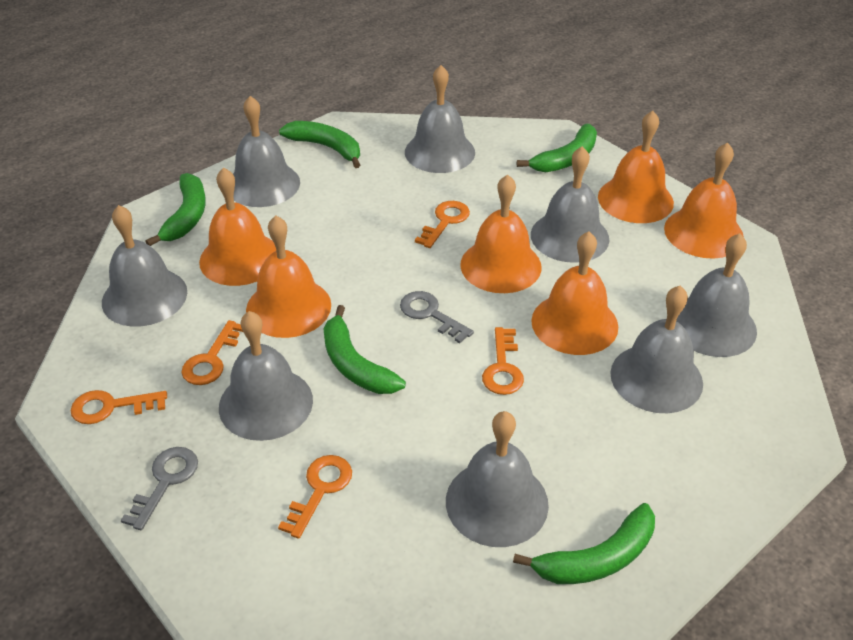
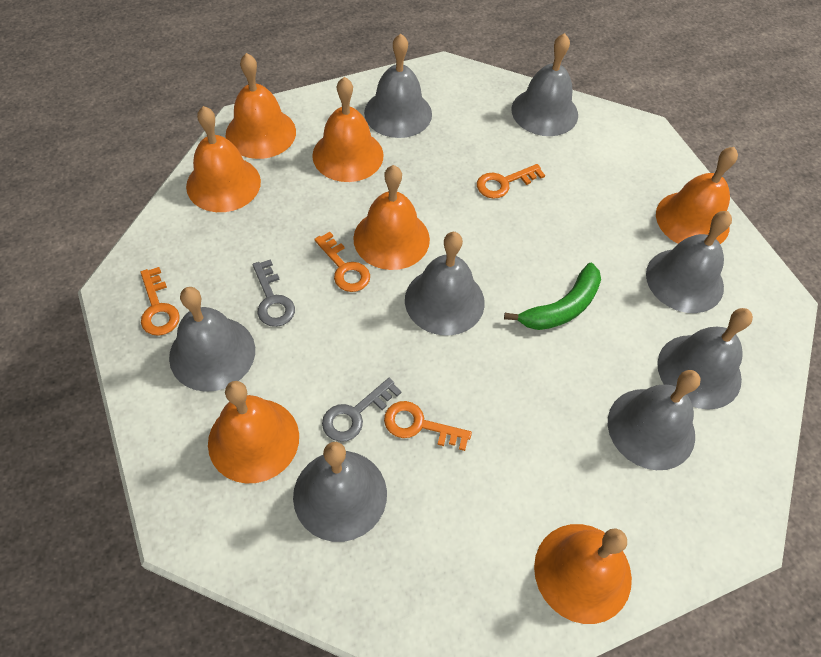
green banana: [145,173,206,246] [279,121,360,168] [324,305,406,394] [513,503,655,584] [517,124,597,172] = 5 -> [504,263,601,330] = 1
orange bell: [199,167,276,286] [246,216,331,338] [460,174,542,293] [531,231,618,355] [598,111,674,223] [664,142,744,259] = 6 -> [186,106,261,212] [208,381,299,483] [226,53,296,159] [312,77,384,182] [353,165,430,270] [534,524,632,624] [656,147,738,244] = 7
orange key: [70,390,167,424] [181,320,243,385] [278,455,352,539] [415,201,470,248] [482,327,524,395] = 5 -> [141,267,180,336] [314,232,370,292] [384,401,472,451] [477,164,545,199] = 4

